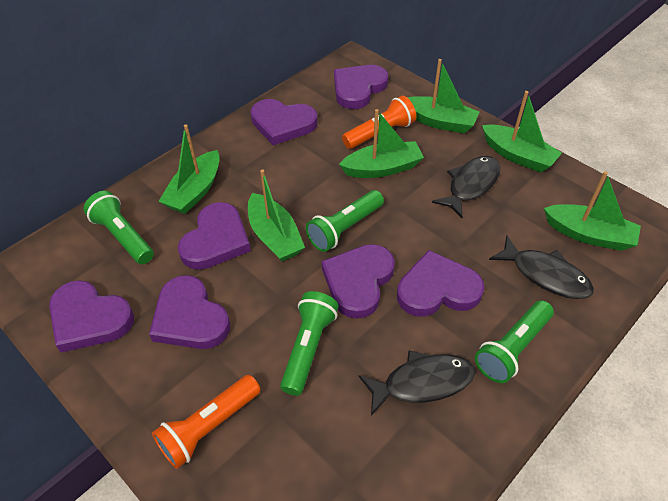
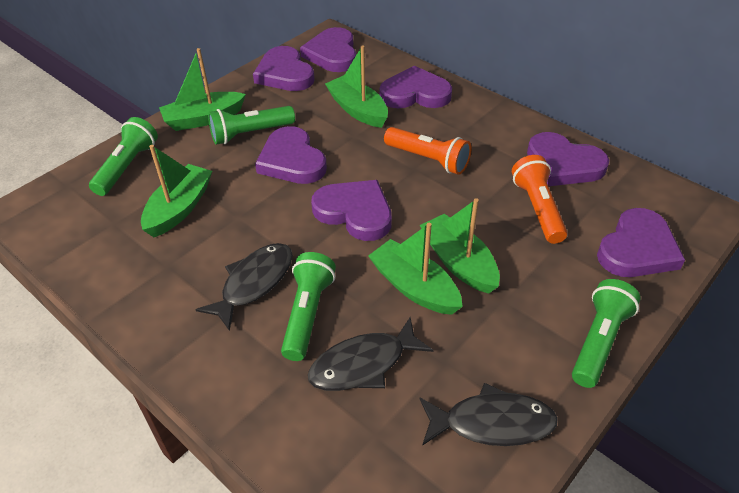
green boat: [158,124,220,214] [248,169,305,262] [339,109,424,178] [407,59,480,133] [482,91,562,173] [544,171,641,251] = 6 -> [141,145,212,237] [159,48,246,131] [325,46,388,128] [368,223,463,315] [420,198,500,294] = 5

